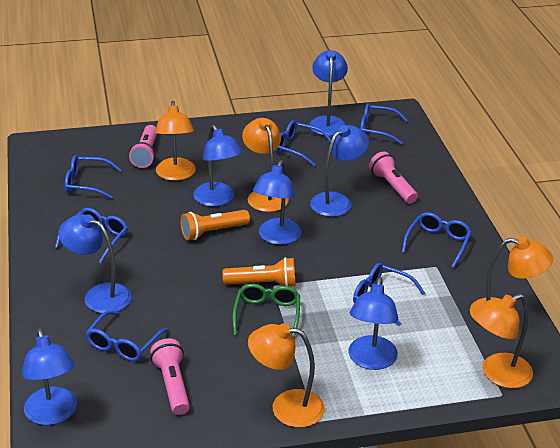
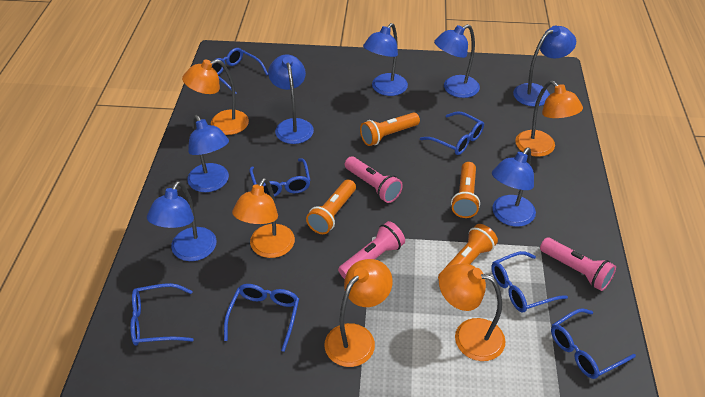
green glasses: [232,284,300,338] = 1 -> none = 0
orange flashlight: [181,210,250,240] [222,257,295,287] = 2 -> [306,179,356,234] [360,112,420,146] [438,224,498,280] [451,162,480,218] = 4

